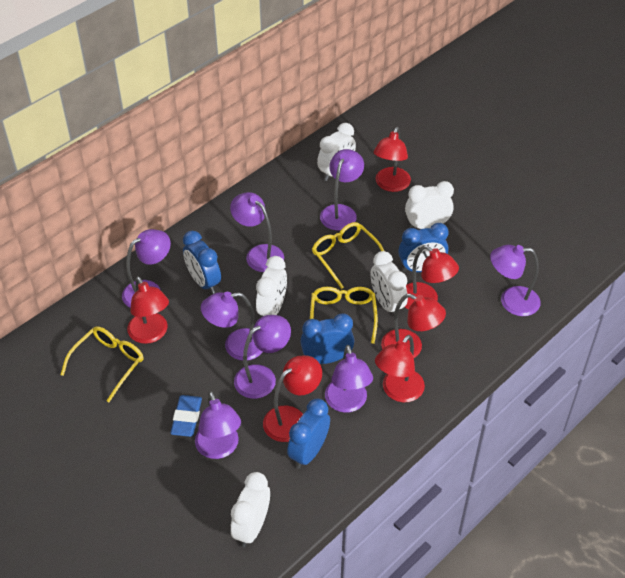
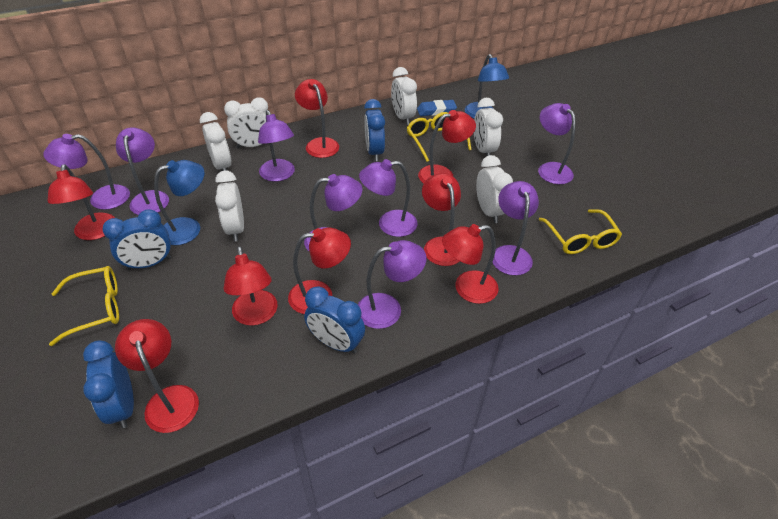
blue lamp: none = 0 -> [154,160,204,245] [465,54,509,119] = 2
red lamp: [127,276,169,344] [263,355,322,442] [374,127,411,192] [375,335,425,402] [381,294,446,358] [405,245,459,310] = 6 -> [48,165,115,240] [115,319,199,433] [223,246,277,326] [288,228,351,314] [295,79,339,158] [418,110,476,184] [422,173,461,266] [442,224,498,304] = 8
white clock: [231,472,270,547] [256,256,287,316] [317,123,356,181] [371,251,408,314] [405,181,454,229] = 5 -> [200,112,231,171] [215,170,244,241] [224,97,269,148] [391,67,417,125] [474,98,503,156] [476,155,513,223] = 6

